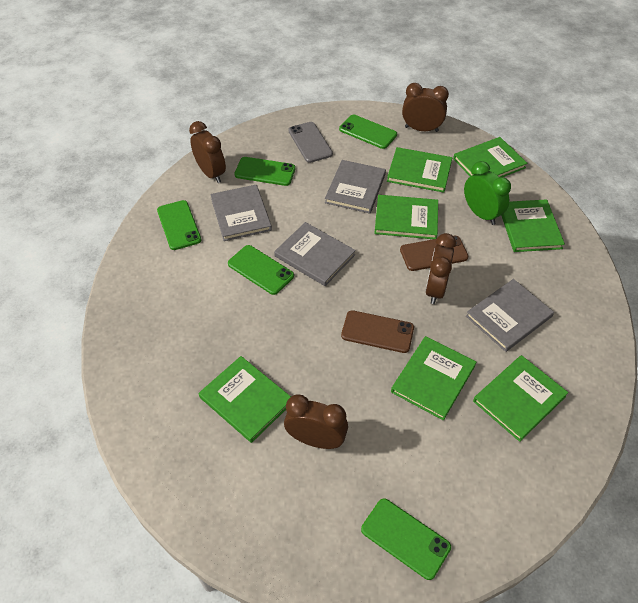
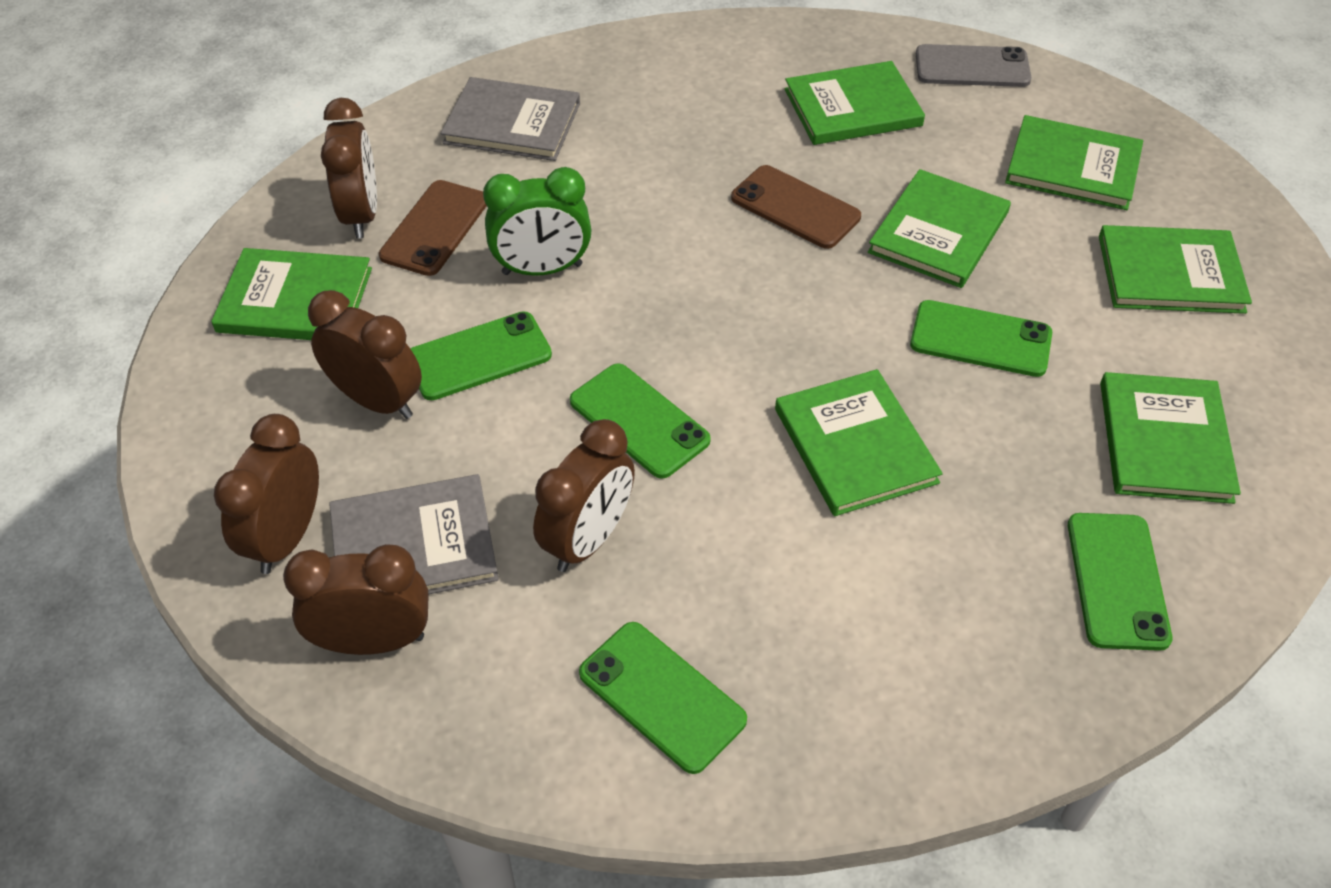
brown clock: [189,121,226,183] [284,394,348,449] [402,83,449,132] [425,233,456,304] = 4 -> [214,414,319,574] [283,544,429,655] [308,290,422,419] [321,98,377,238] [533,419,635,572] = 5
grey book: [210,185,272,241] [274,222,356,286] [325,160,386,213] [466,279,554,352] = 4 -> [329,474,499,594] [441,77,580,161] = 2

